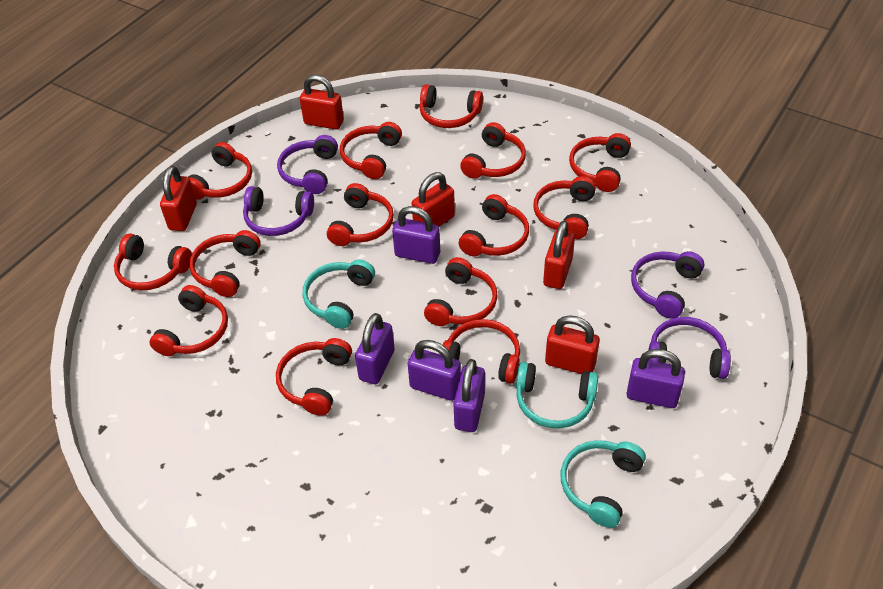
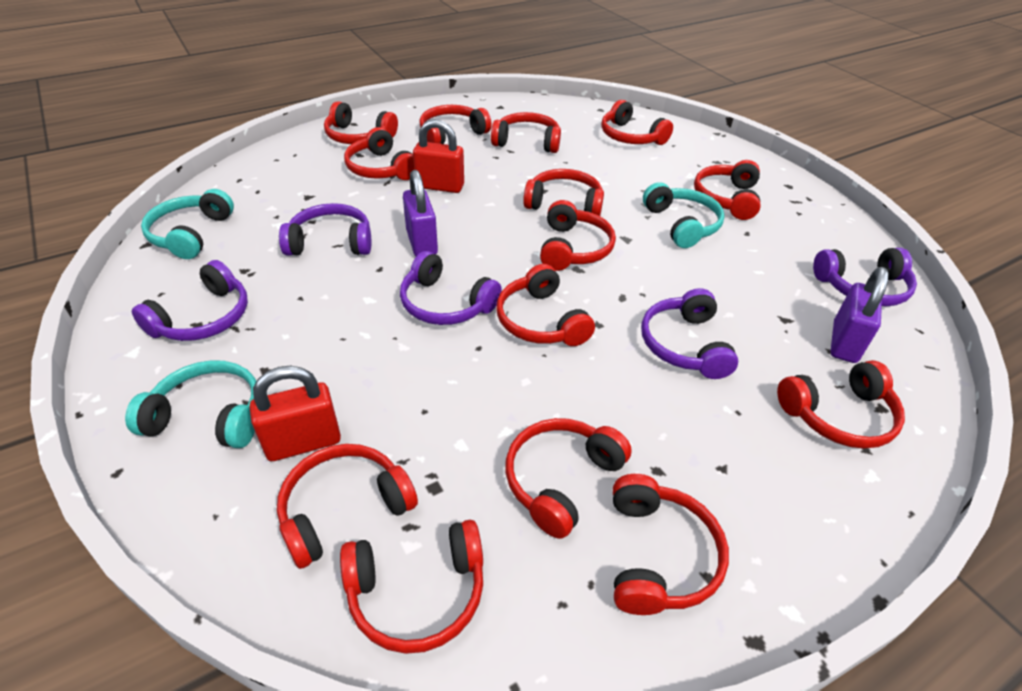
purple headphones: [243,186,314,236] [277,135,338,194] [631,251,704,319] [649,317,731,379] = 4 -> [132,260,248,341] [279,203,371,256] [400,251,502,325] [641,288,738,379] [813,248,917,306] = 5
purple padlock: [355,313,395,384] [392,206,440,264] [408,340,461,401] [453,359,485,432] [626,349,685,408] = 5 -> [403,170,438,256] [830,267,889,363] = 2
red padlock: [160,166,197,231] [300,75,344,130] [412,172,455,227] [543,220,575,289] [545,315,600,374] = 5 -> [250,366,341,461] [413,119,464,193] = 2

